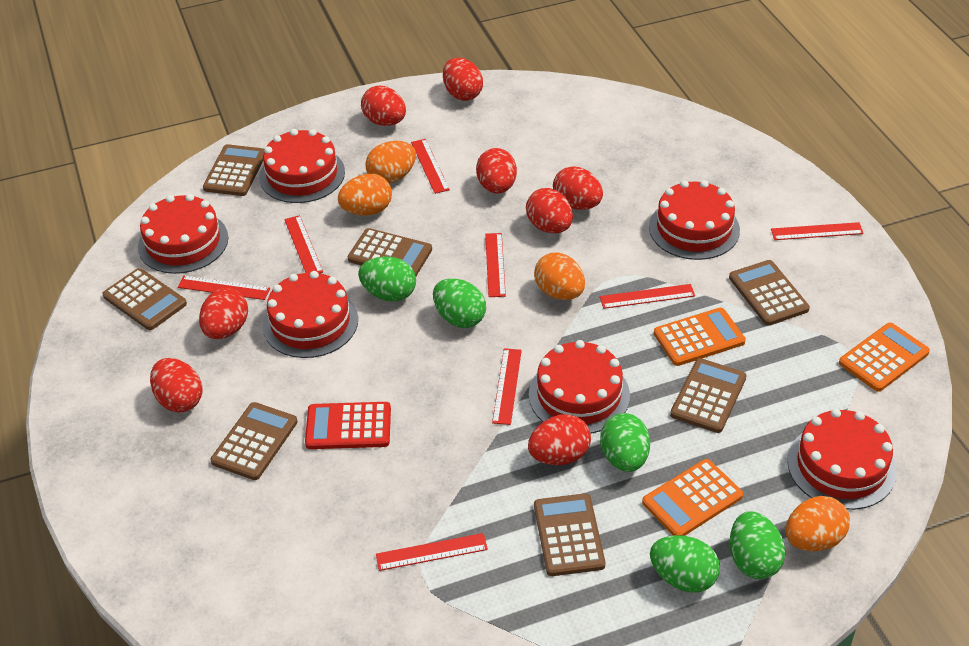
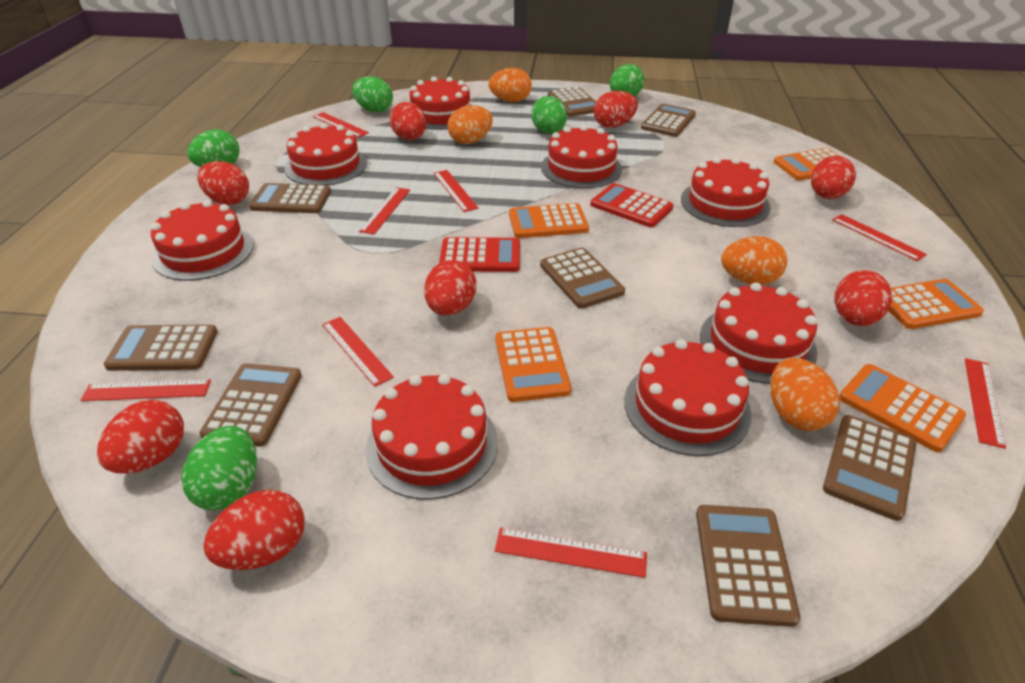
brown calculator: [102,268,187,330] [203,144,264,196] [210,402,298,480] [348,228,432,276] [534,493,605,576] [670,358,747,433] [729,260,810,325] = 7 -> [104,324,218,371] [199,363,302,447] [249,183,331,213] [540,248,625,309] [548,87,596,117] [641,104,696,137] [696,505,800,627] [823,415,916,521] = 8
orange calculator: [642,459,743,536] [654,308,746,366] [839,323,930,392] = 3 -> [495,327,571,402] [509,203,589,238] [774,148,839,180] [839,364,966,452] [888,279,984,329] = 5
red cake: [138,194,228,274] [259,129,345,203] [263,271,358,358] [529,340,630,434] [649,180,740,260] [787,408,897,510] = 6 -> [151,200,254,281] [285,123,367,185] [366,374,498,499] [410,77,471,130] [541,125,622,188] [624,339,752,456] [681,157,771,227] [700,282,817,384] = 8
red calculator: [305,402,391,449] = 1 -> [439,237,520,272] [590,183,673,227] = 2

